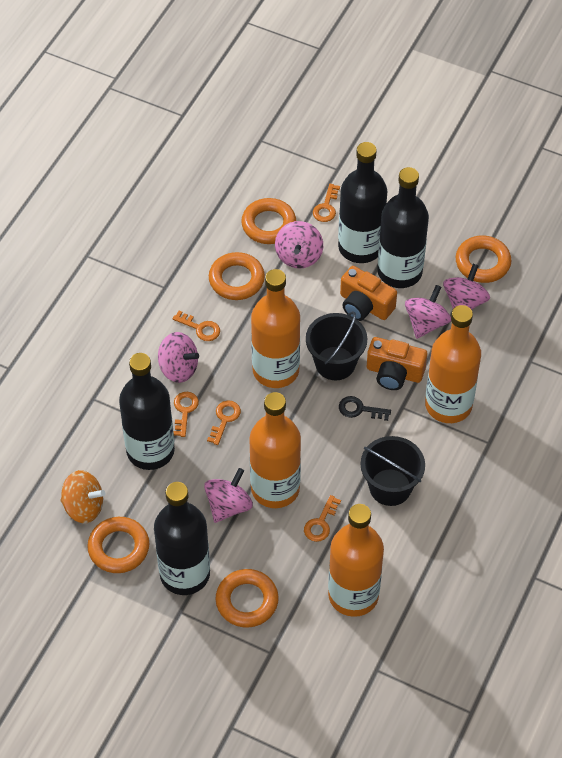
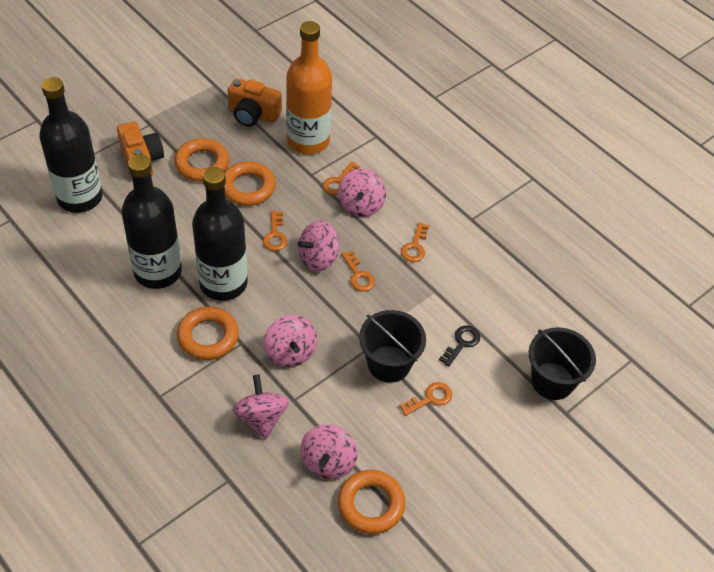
black bottle: [119,353,175,470] [154,482,210,595] [338,142,387,263] [377,167,429,288] = 4 -> [39,77,103,213] [121,154,182,289] [192,167,248,301] = 3
orange bottle: [249,392,301,508] [251,269,300,388] [328,504,384,617] [425,305,481,423] = 4 -> [286,21,332,154] = 1
orange ring: [87,517,149,573] [209,252,265,300] [215,569,279,628] [241,198,296,244] [456,236,511,283] = 5 -> [174,138,229,182] [177,306,239,360] [225,161,276,206] [338,470,406,534] = 4
orange spinning top: [60,470,105,523] = 1 -> none = 0

